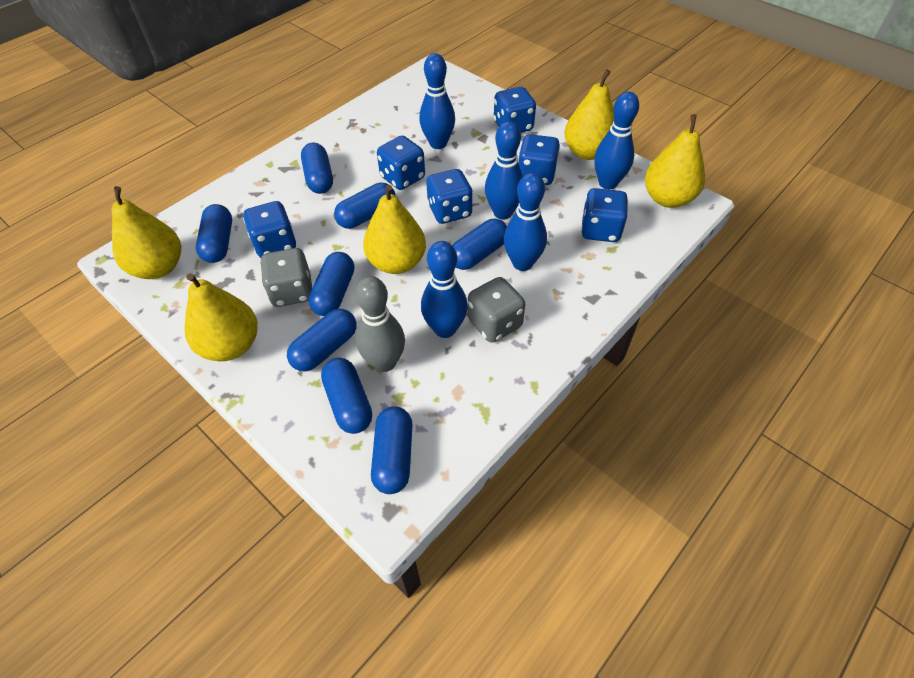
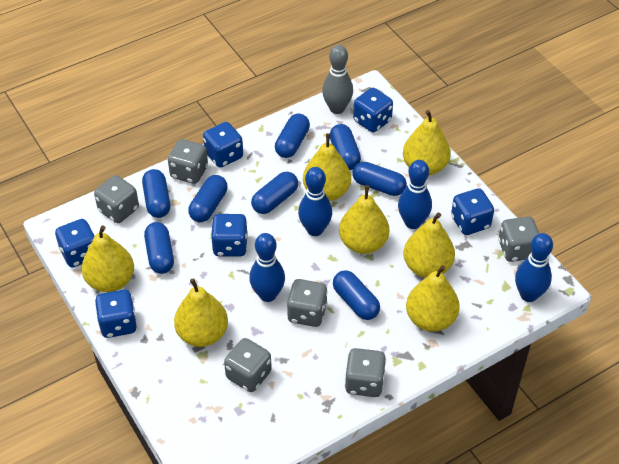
blue bowling pin: [419,53,455,149] [421,241,468,338] [485,121,523,219] [504,173,547,271] [594,92,639,189] = 5 -> [249,233,285,302] [298,167,332,236] [398,160,432,229] [515,233,553,302] = 4
grey dice: [260,248,312,307] [468,277,525,343] = 2 -> [94,175,139,223] [168,139,208,184] [224,338,272,392] [287,279,328,327] [345,348,386,397] [498,216,539,262] = 6
yellow pear: [112,186,181,279] [184,273,258,361] [363,185,426,274] [565,70,614,160] [645,114,705,208] = 5 -> [82,225,134,292] [174,278,228,347] [303,133,351,201] [339,185,389,254] [403,110,451,175] [403,213,455,278] [406,265,460,332] = 7

